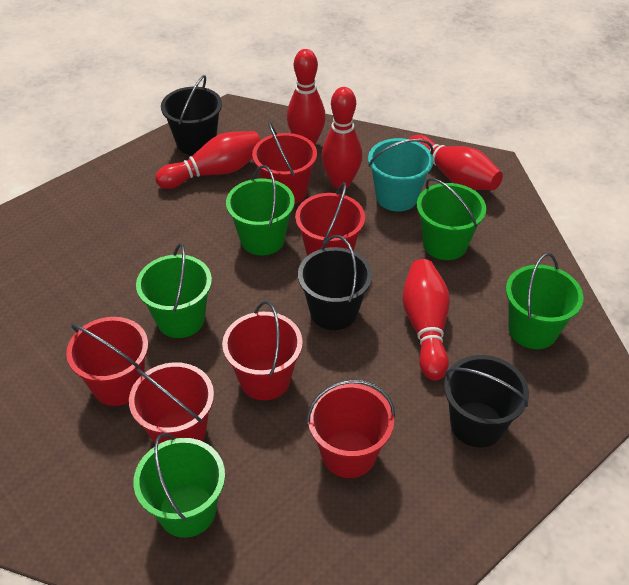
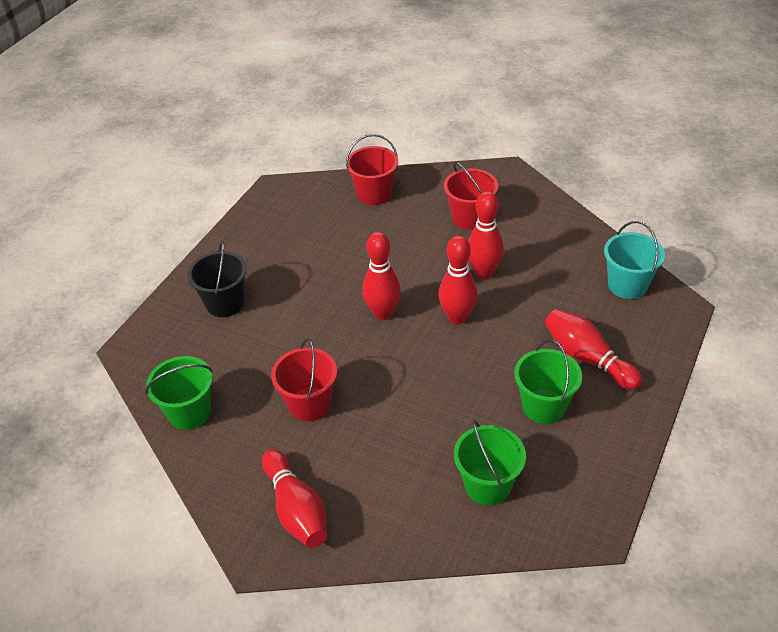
black bucket: [161,75,222,155] [298,235,372,330] [444,355,529,448] = 3 -> [188,241,247,317] = 1
green bucket: [133,433,225,538] [136,243,212,338] [226,165,295,255] [417,178,486,260] [506,253,584,349] = 5 -> [146,356,213,430] [454,420,526,506] [514,339,582,424] = 3
red bucket: [66,317,148,406] [129,362,214,444] [222,301,303,400] [252,123,317,204] [295,183,365,256] [306,380,395,478] = 6 -> [271,338,337,421] [346,134,398,205] [444,162,498,230] = 3

